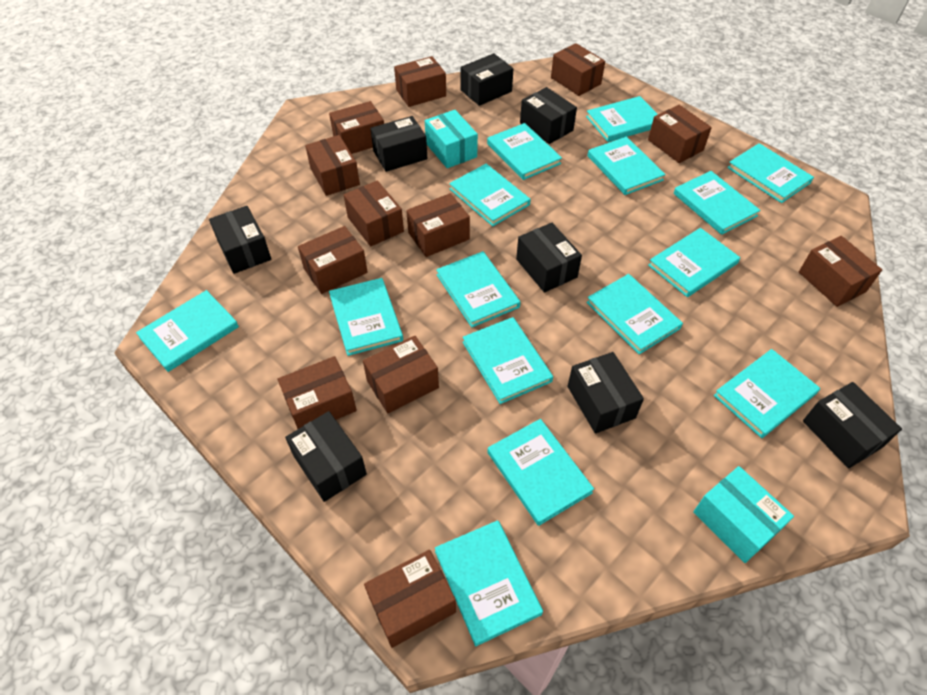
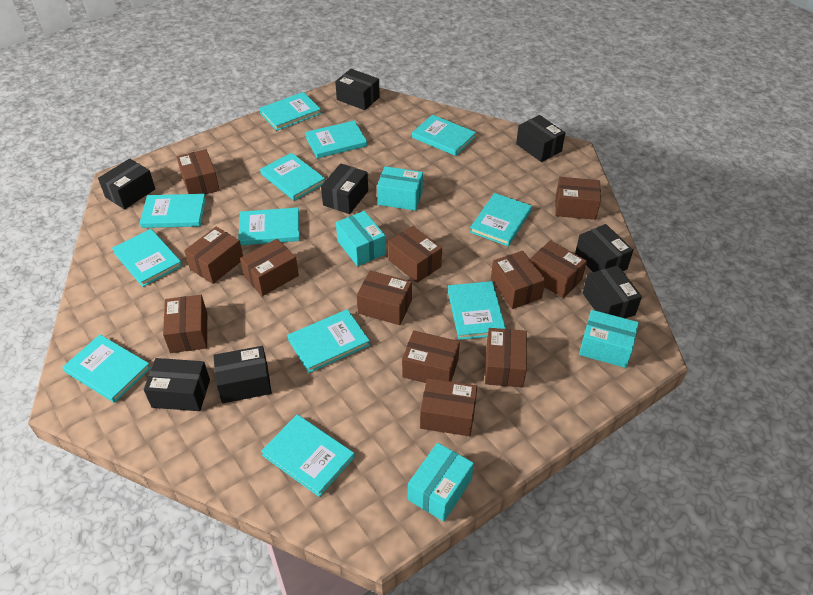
turquoise book: [136,290,239,372] [329,278,403,356] [435,520,543,646] [436,251,520,328] [449,164,531,226] [463,317,553,404] [487,123,562,180] [488,419,594,526] [586,96,658,142] [587,137,666,195] [587,274,683,354] [648,228,740,297] [674,171,760,235] [714,349,820,438] [727,143,814,203] = 15 -> [63,335,151,403] [112,229,182,287] [140,194,206,228] [238,207,300,245] [259,92,321,131] [260,153,325,201] [261,414,355,497] [287,309,370,373] [305,120,367,159] [412,115,476,156] [448,281,506,340] [470,193,532,246] = 12
turquoise box: [425,110,478,168] [693,466,794,563] = 2 -> [336,211,386,266] [377,166,423,211] [408,443,474,522] [579,310,639,368] = 4

